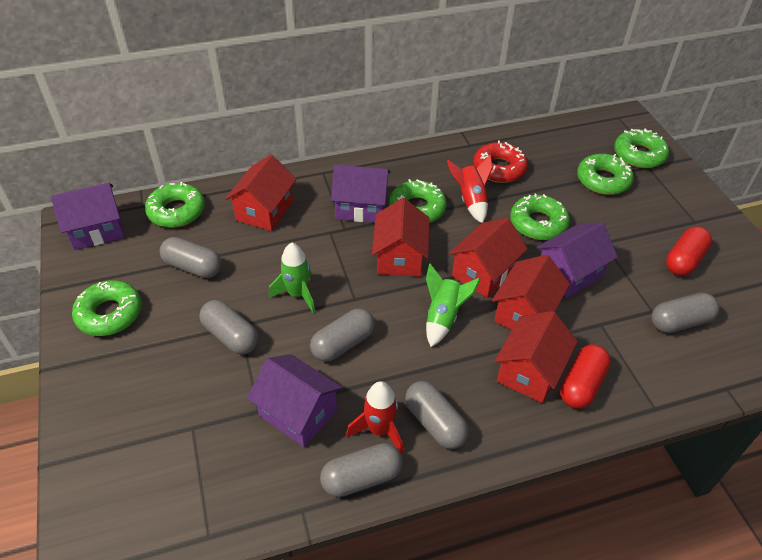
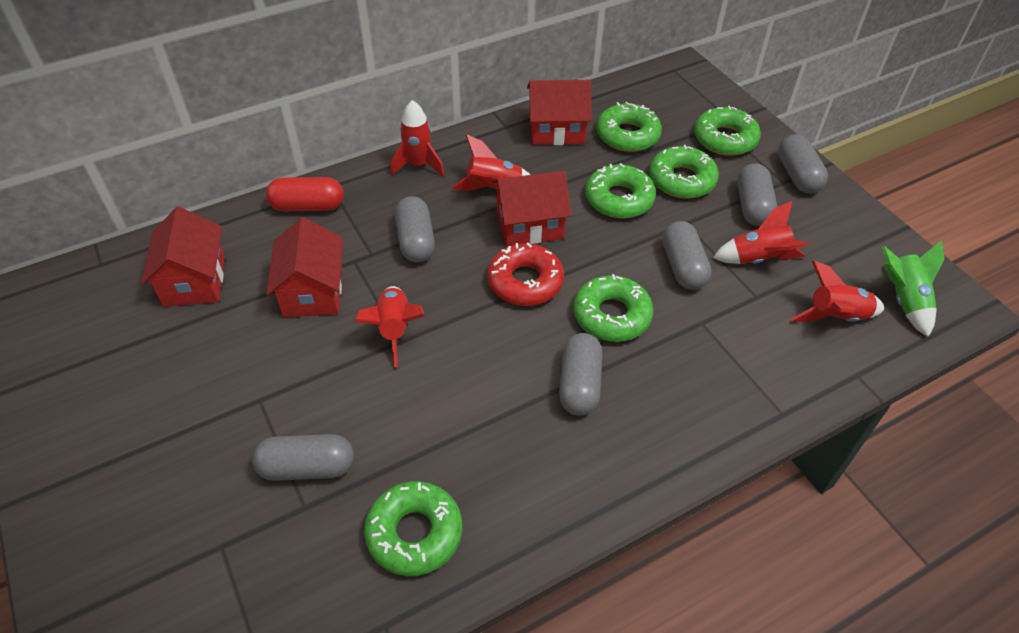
green rocket: [269,243,315,313] [426,264,481,347] = 2 -> [882,240,945,337] = 1
purple house: [51,183,124,250] [247,354,343,447] [331,165,390,223] [537,222,618,298] = 4 -> none = 0
red capsule: [560,344,611,409] [666,226,712,276] = 2 -> [266,177,344,211] = 1
red house: [225,155,297,231] [372,198,429,277] [449,218,527,298] [492,255,570,330] [495,311,578,403] = 5 -> [141,207,225,307] [266,217,343,317] [492,171,571,246] [527,80,592,145] = 4
red rocket: [346,381,404,454] [447,154,493,223] = 2 -> [355,286,424,367] [390,100,445,177] [452,134,531,191] [713,201,809,264] [791,261,884,322] = 5

